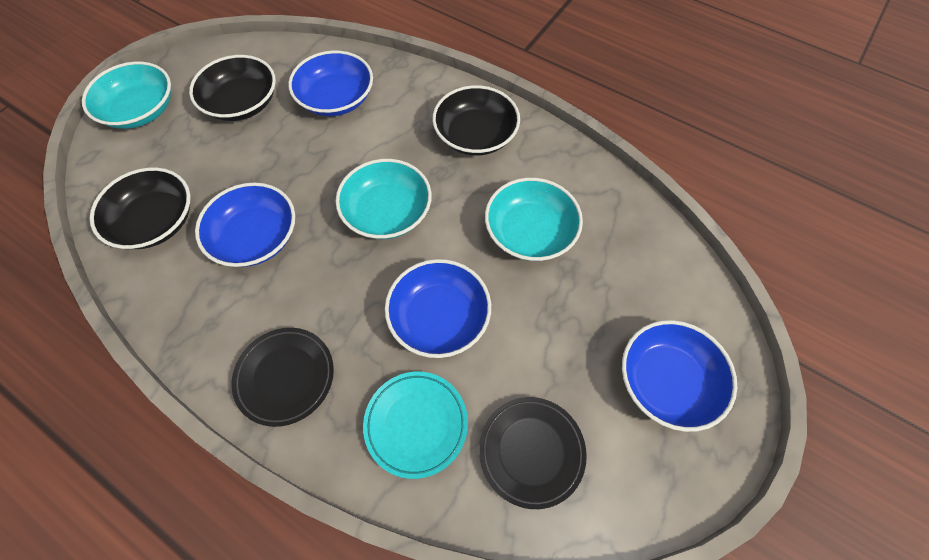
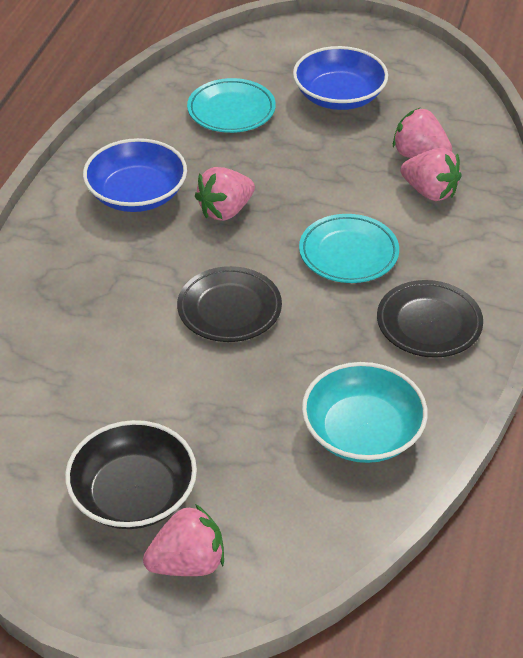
black bowl: [90,168,191,249] [189,55,276,121] [432,85,520,156] = 3 -> [65,420,197,529] = 1
blue bowl: [195,183,295,267] [288,51,373,116] [385,259,491,358] [622,320,737,432] = 4 -> [83,138,187,212] [293,46,388,110] = 2
pink strawberry: none = 0 -> [143,504,224,576] [195,167,255,221] [393,108,452,158] [400,148,462,201] = 4
turquoise bowl: [82,62,171,129] [336,159,432,239] [485,178,583,261] = 3 -> [302,362,428,463] = 1
turquoise plate: [363,372,468,479] = 1 -> [187,78,276,133] [299,214,399,283] = 2

